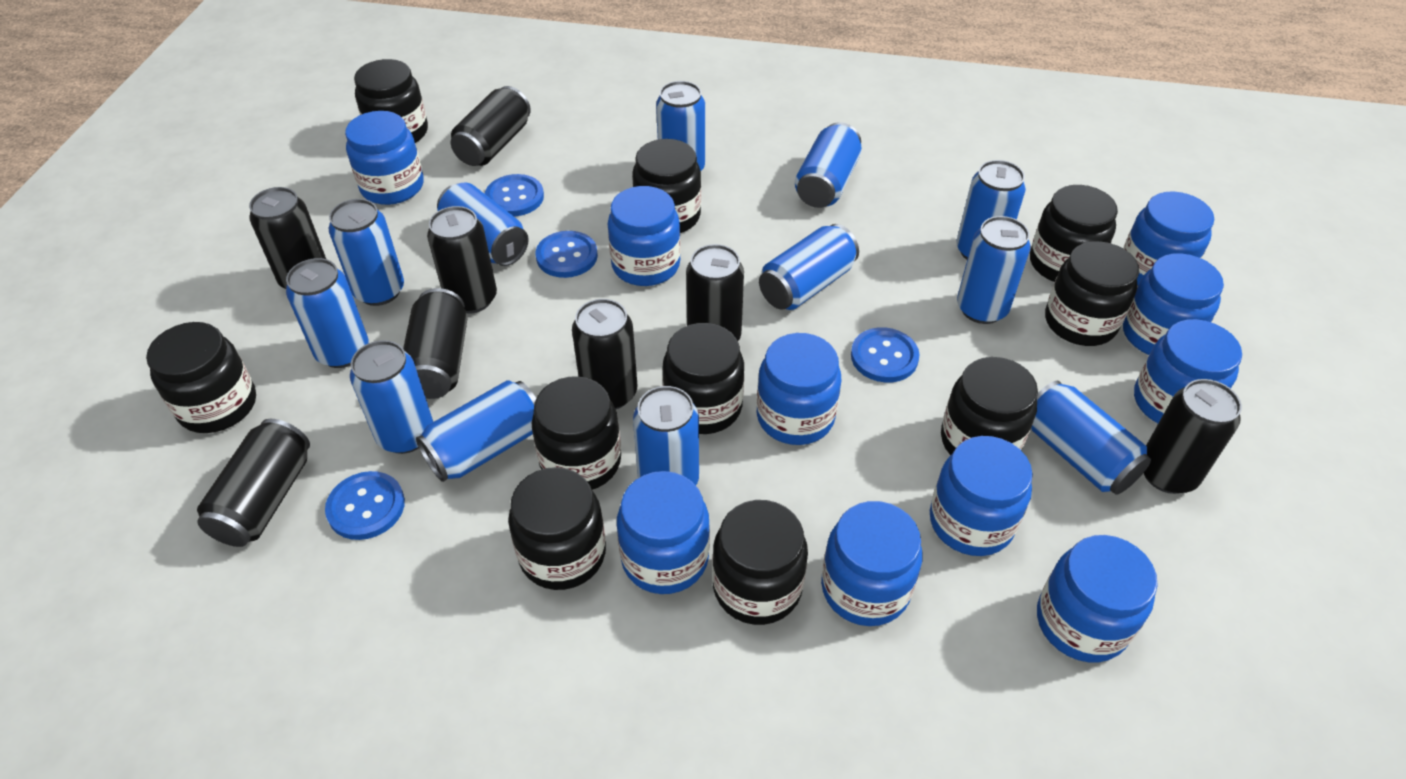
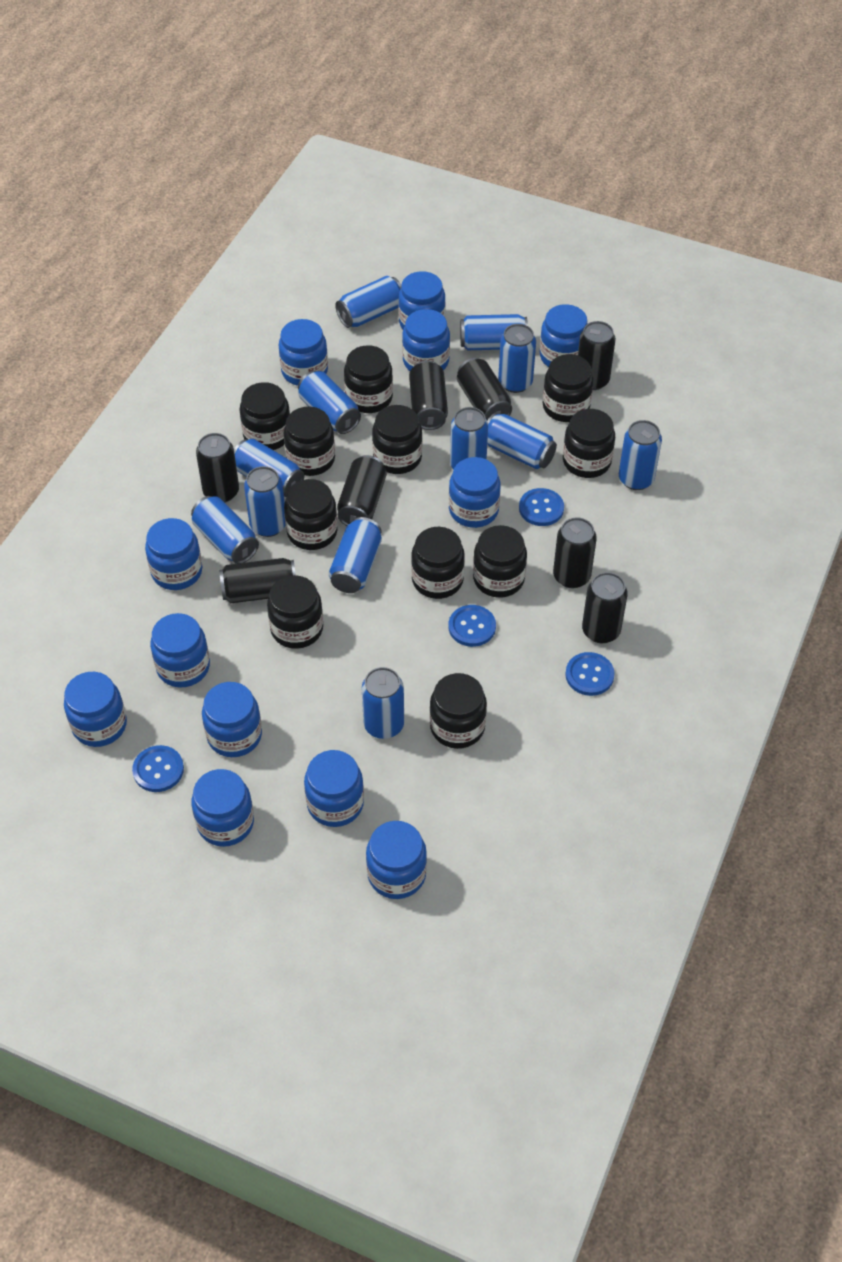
black jar: [146,322,256,433] [354,59,428,143] [508,467,606,590] [532,376,621,490] [632,139,701,233] [662,323,744,434] [712,500,808,625] [941,357,1038,455] [1030,185,1118,282] [1045,241,1139,346] = 10 -> [240,382,290,450] [267,575,323,649] [284,407,335,476] [284,479,337,550] [344,345,393,413] [372,405,422,474] [411,527,465,599] [430,673,487,749] [473,525,527,598] [543,354,594,422] [563,409,615,478] = 11
blue jar: [345,111,424,205] [608,186,681,286] [617,471,710,594] [757,333,841,445] [821,501,922,626] [930,436,1033,556] [1037,535,1158,662] [1123,191,1214,285] [1123,253,1224,355] [1134,319,1242,423] = 10 -> [64,672,127,747] [145,518,202,590] [150,613,210,687] [191,769,254,847] [202,682,262,757] [279,319,328,386] [304,750,364,827] [366,821,427,899] [398,271,446,329] [402,309,450,371] [449,457,501,528] [540,304,588,367] = 12

